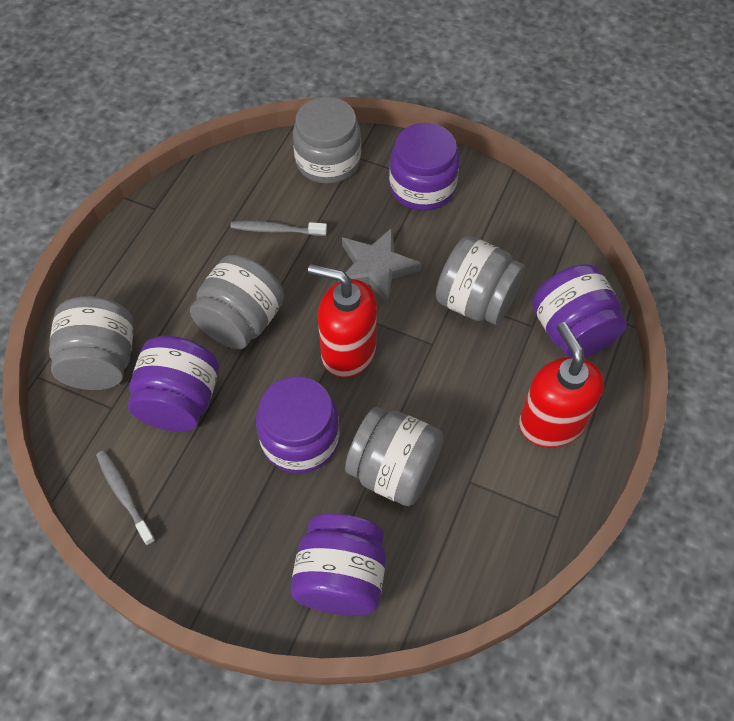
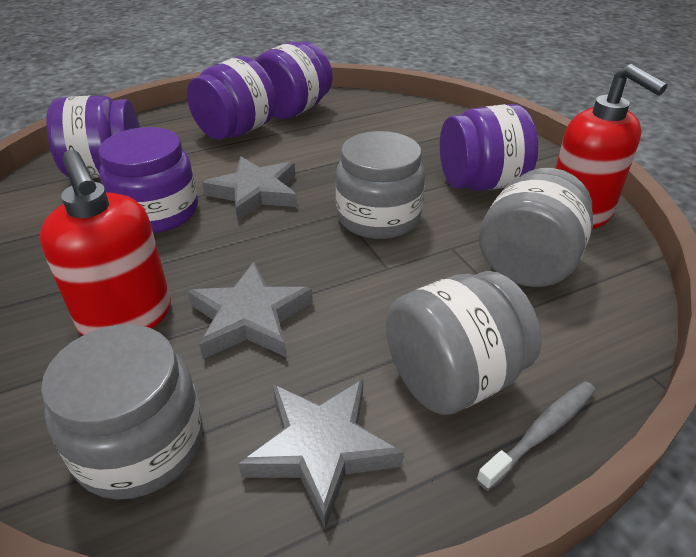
grey jar: [49,296,134,390] [190,255,284,349] [293,97,361,184] [345,407,443,506] [436,236,525,325] = 5 -> [41,324,203,500] [336,131,425,239] [386,271,541,415] [479,168,593,287] = 4
grey star: [338,227,422,305] = 1 -> [188,262,313,359] [202,156,297,221] [239,380,404,528] = 3
grey toothbrush: [96,450,155,546] [230,221,327,236] = 2 -> [476,381,596,491] = 1

